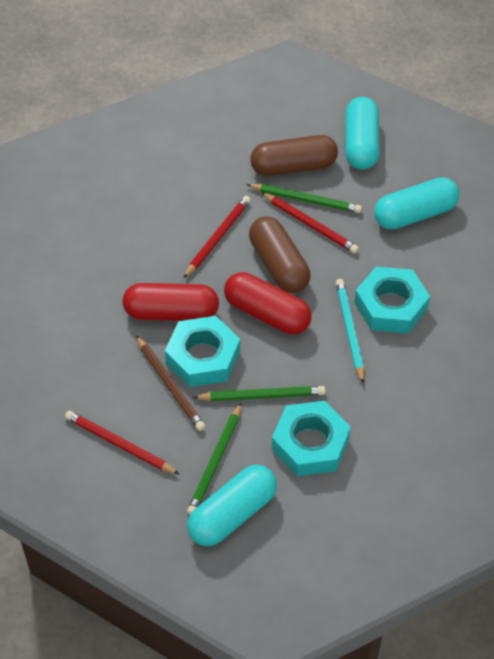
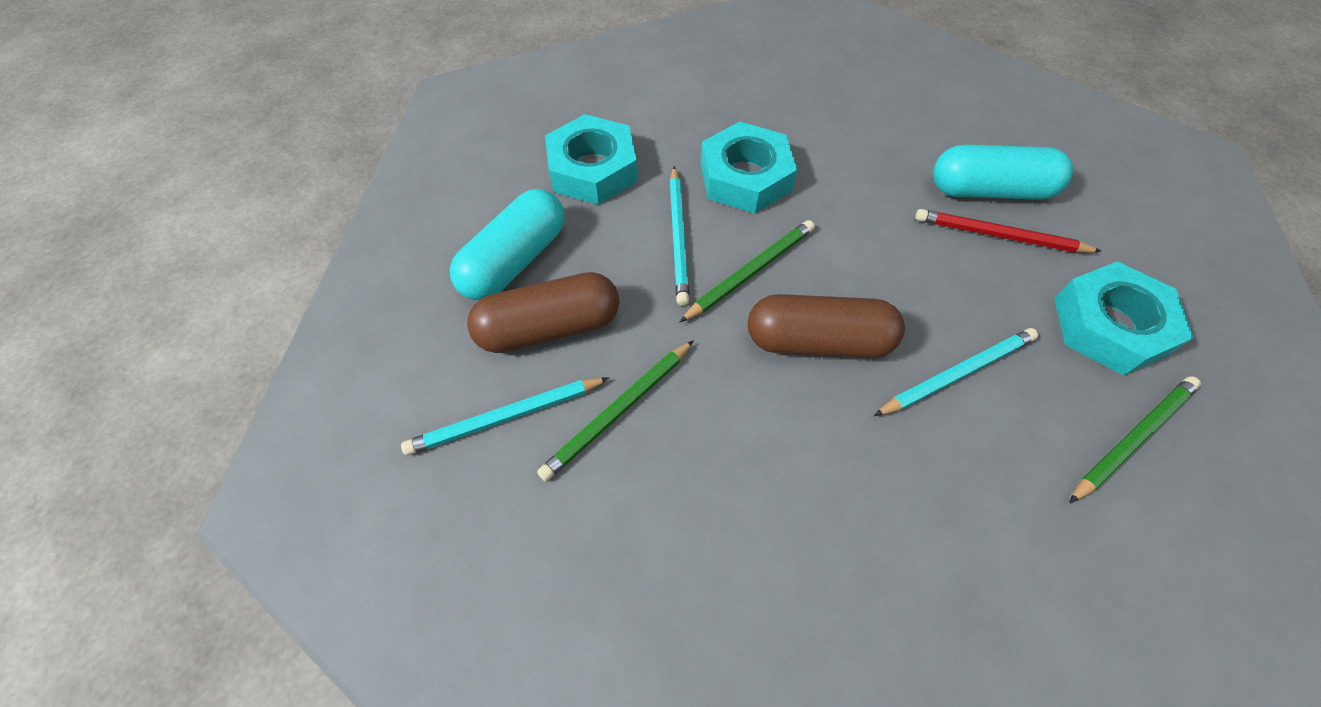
brown pencil: [136,335,205,431] = 1 -> none = 0
red capsule: [123,283,219,321] [224,272,312,335] = 2 -> none = 0
red pencil: [65,411,180,475] [184,196,251,278] [261,192,359,253] = 3 -> [915,209,1102,253] = 1
turquoise capsule: [187,464,277,546] [346,97,380,170] [374,177,459,229] = 3 -> [450,189,565,300] [933,145,1073,200] = 2
turquoise pencil: [336,279,364,383] = 1 -> [401,377,609,456] [670,166,689,306] [874,328,1038,416] = 3

